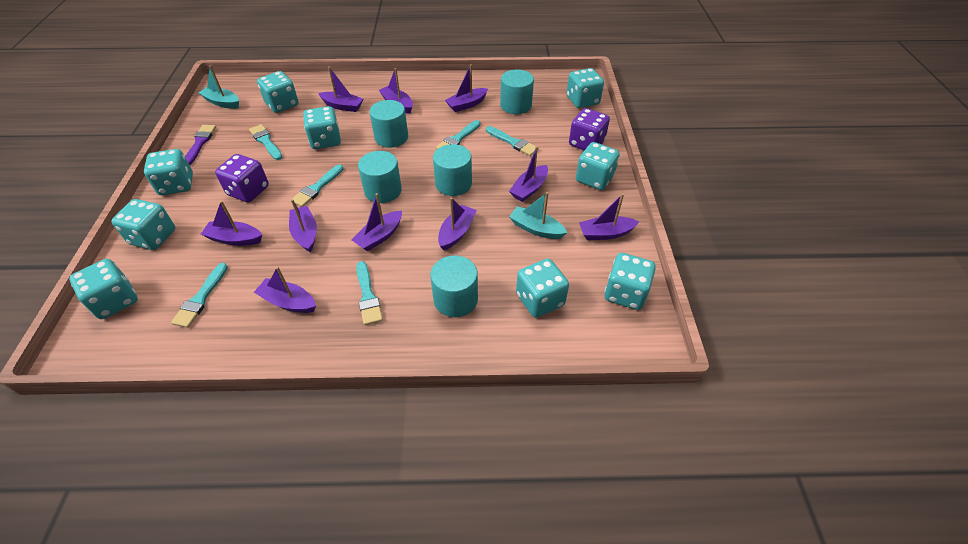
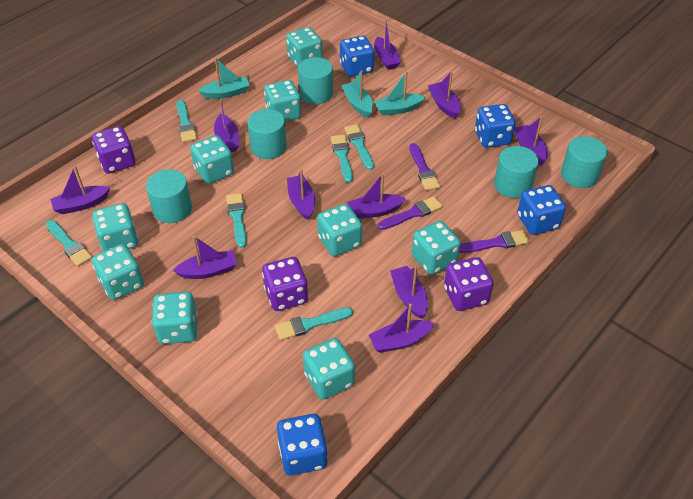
blue dice: none = 0 -> [277,414,328,476] [340,36,374,77] [475,104,516,148] [517,185,566,235] = 4
purple brush: [185,125,216,165] = 1 -> [377,196,443,230] [409,143,440,191] [459,230,530,253] = 3
purple dice: [215,154,269,202] [569,108,610,151] = 2 -> [92,126,136,174] [262,257,308,311] [444,257,494,311] = 3
turquoise boat: [198,65,239,109] [509,192,568,239] = 2 -> [199,57,250,99] [341,70,373,118] [375,71,426,116] = 3

